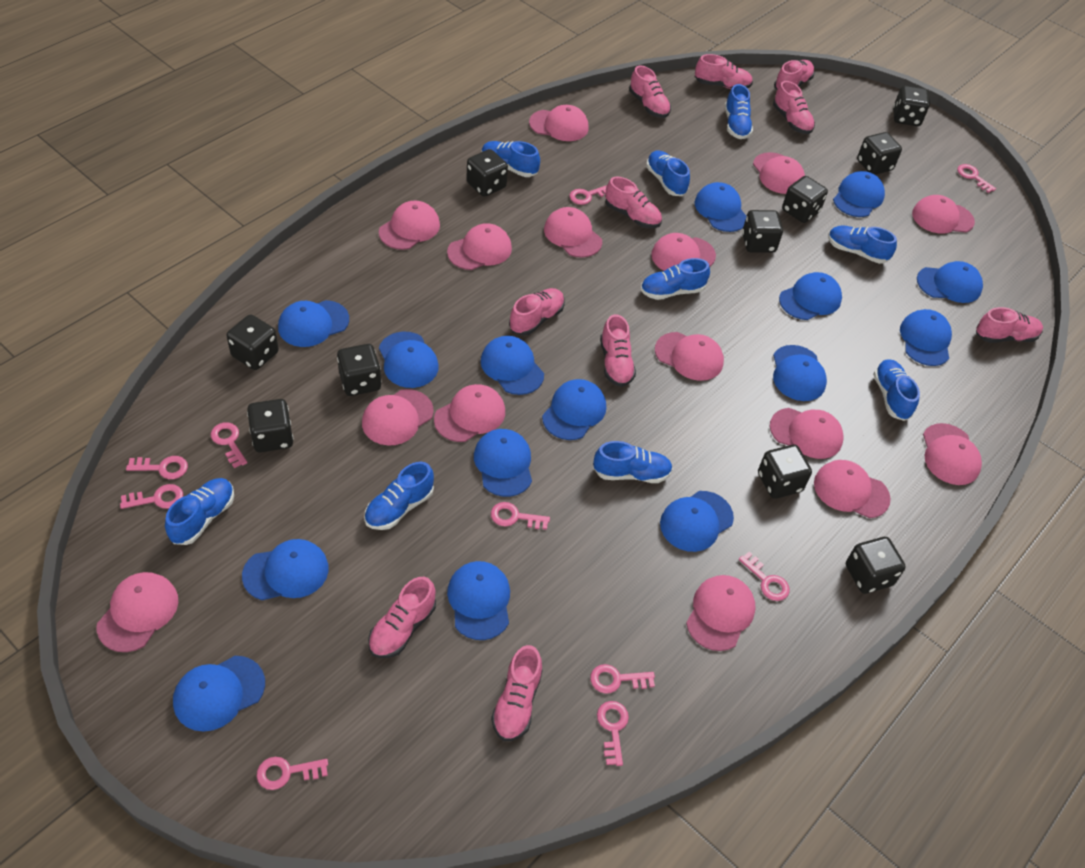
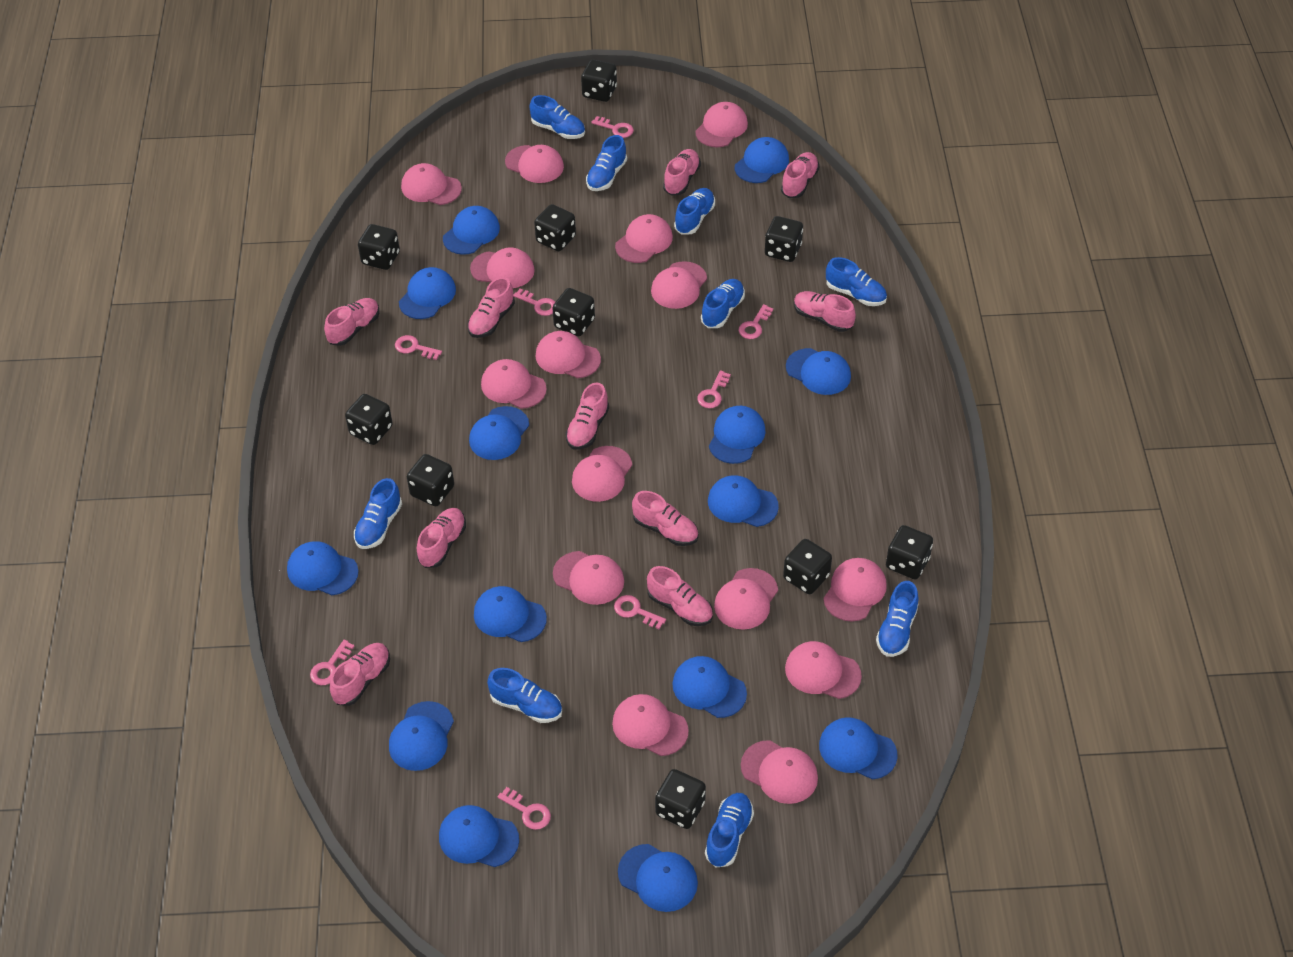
blue cap: [173,656,265,732] [242,539,329,600] [278,300,349,347] [379,332,439,388] [447,561,510,640] [474,429,532,497] [481,336,544,395] [542,379,606,440] [660,491,734,552] [695,182,746,232] [773,345,827,401] [779,272,842,320] [833,171,885,217] [900,309,952,366] [917,261,983,303] = 15 -> [287,541,359,595] [389,701,454,771] [399,267,456,319] [439,805,519,867] [443,206,500,255] [469,406,529,460] [474,586,547,642] [618,844,698,912] [672,656,747,718] [708,475,779,527] [709,406,766,464] [735,137,789,183] [786,348,851,395] [819,717,898,780] = 14
pink key: [120,484,183,509] [126,456,188,479] [211,422,247,468] [257,757,328,790] [491,502,550,530] [569,185,607,205] [590,664,655,694] [597,701,629,766] [739,552,790,601] [957,164,996,193] = 10 -> [310,640,355,685] [395,335,442,360] [498,787,551,830] [513,288,555,316] [591,116,634,138] [614,595,666,629] [697,370,731,408] [738,304,773,339] = 8

